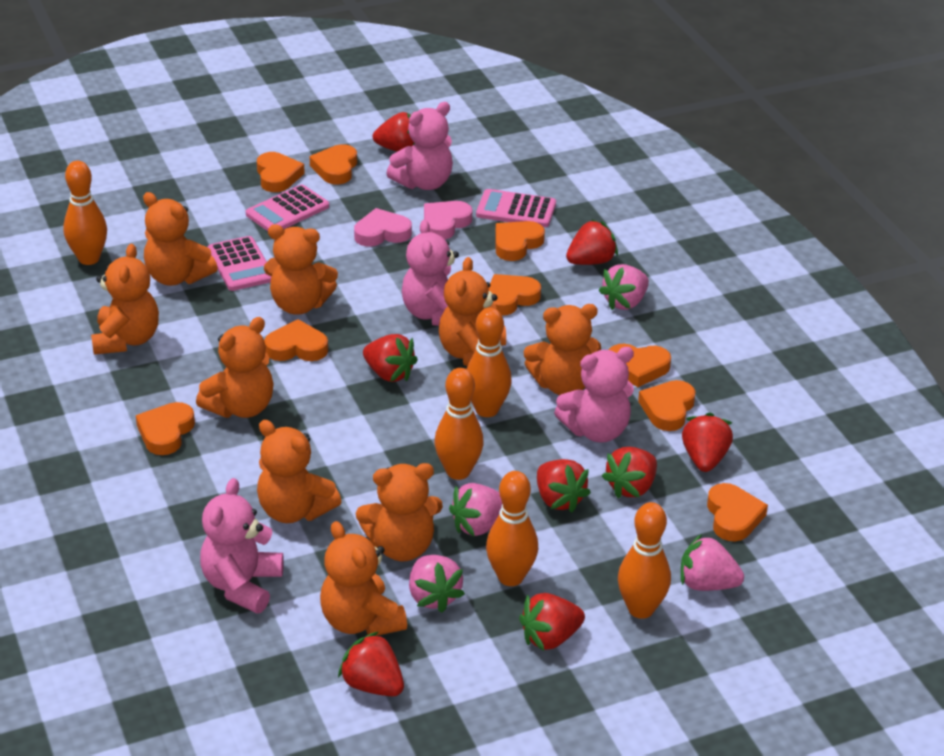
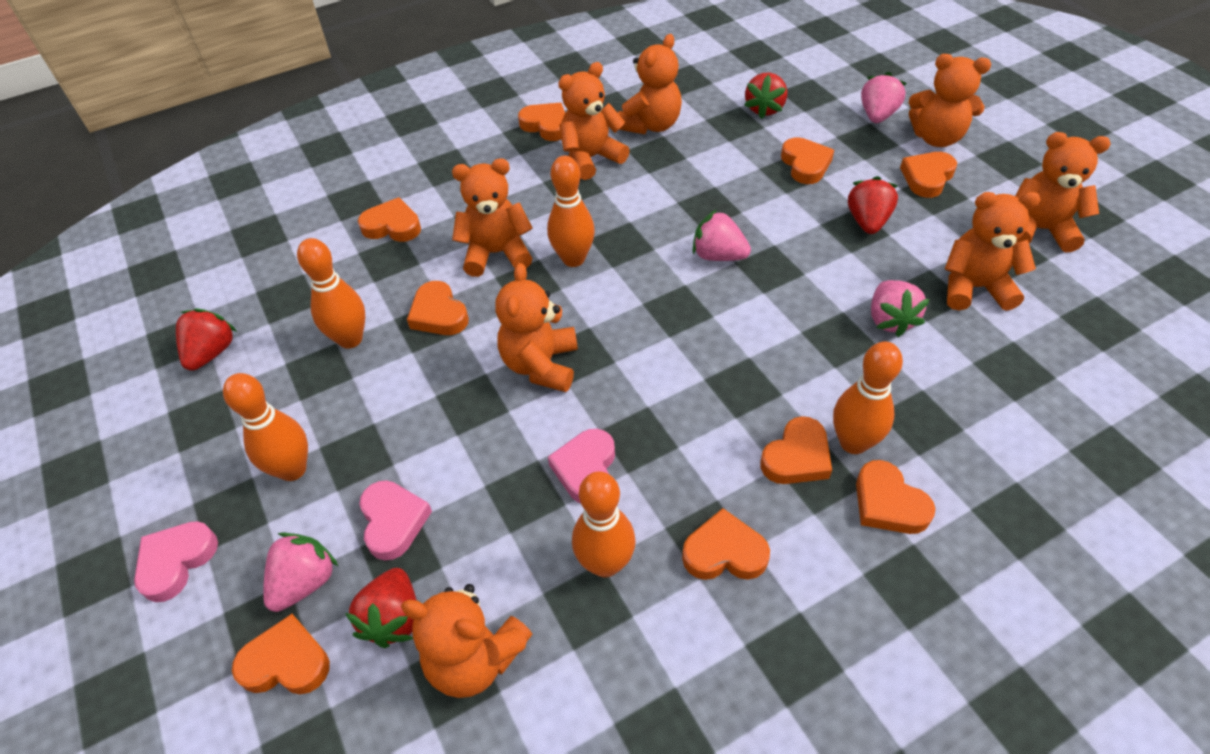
orange teddy bear: [91,244,159,355] [143,192,218,286] [196,317,273,418] [257,420,341,523] [264,225,338,315] [320,521,407,636] [356,463,443,561] [439,257,506,366] [524,304,601,395] = 9 -> [401,584,532,698] [452,158,533,277] [495,263,578,392] [558,62,630,180] [618,34,682,134] [908,54,991,147] [945,192,1041,311] [1015,132,1111,252] = 8
pink calculator: [208,236,271,291] [246,185,329,231] [476,189,556,227] = 3 -> none = 0
pink heart: [354,208,412,246] [424,201,472,240] = 2 -> [134,521,218,602] [359,480,432,561] [548,429,615,503] = 3
pink teddy bear: [200,478,284,614] [386,102,453,190] [402,220,459,326] [554,347,634,443] = 4 -> none = 0
red strawberry: [338,632,404,696] [363,334,418,382] [373,112,415,152] [519,593,585,651] [537,459,591,512] [566,219,618,265] [602,447,657,498] [682,413,733,472] = 8 -> [176,308,237,371] [345,568,417,648] [744,73,787,119] [848,176,898,234] = 4

